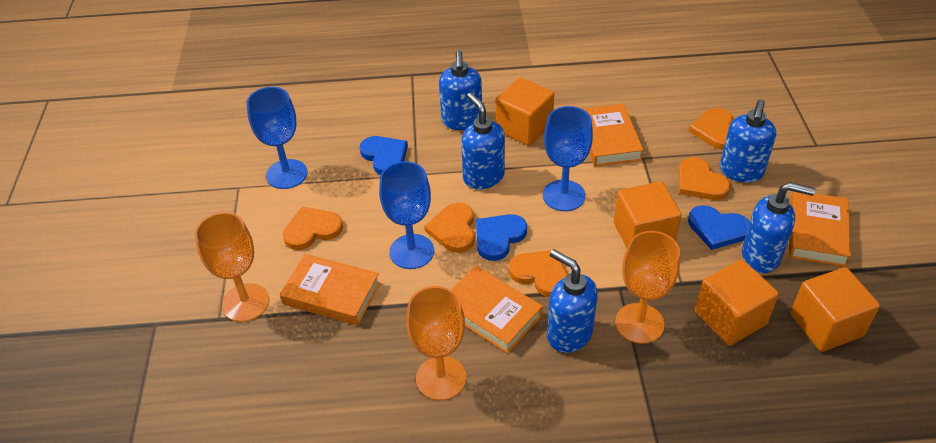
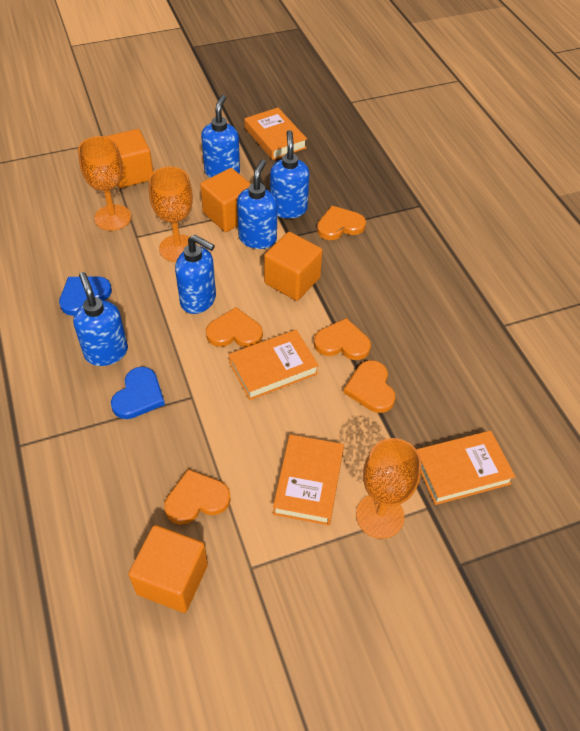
blue goblet: [247,87,307,189] [379,161,434,269] [543,106,593,211] = 3 -> none = 0
blue heart: [360,136,408,175] [476,214,527,261] [688,205,750,250] = 3 -> [59,276,112,316] [111,367,165,419] = 2

